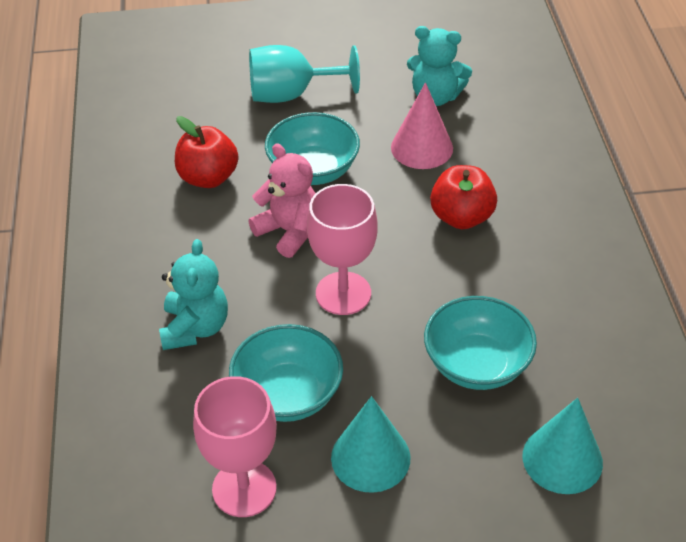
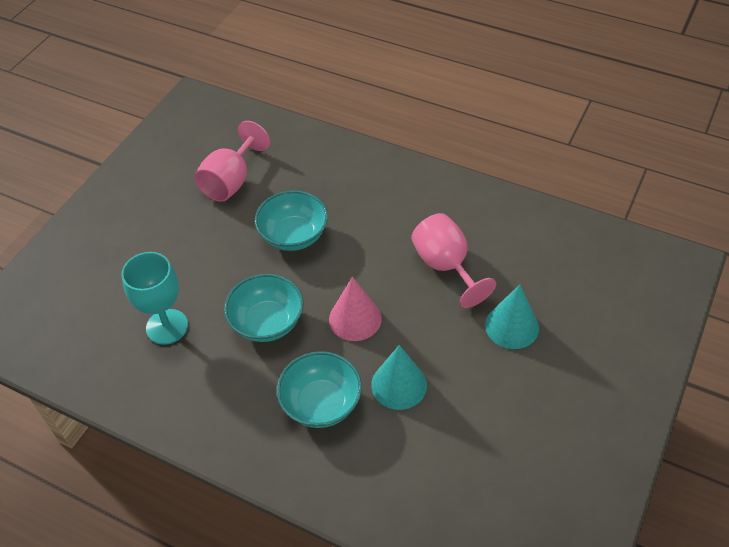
pink teddy bear: [248,143,316,258] = 1 -> none = 0
red apple: [175,116,238,188] [430,165,497,229] = 2 -> none = 0
turquoise teddy bear: [159,239,228,350] [407,26,472,106] = 2 -> none = 0

